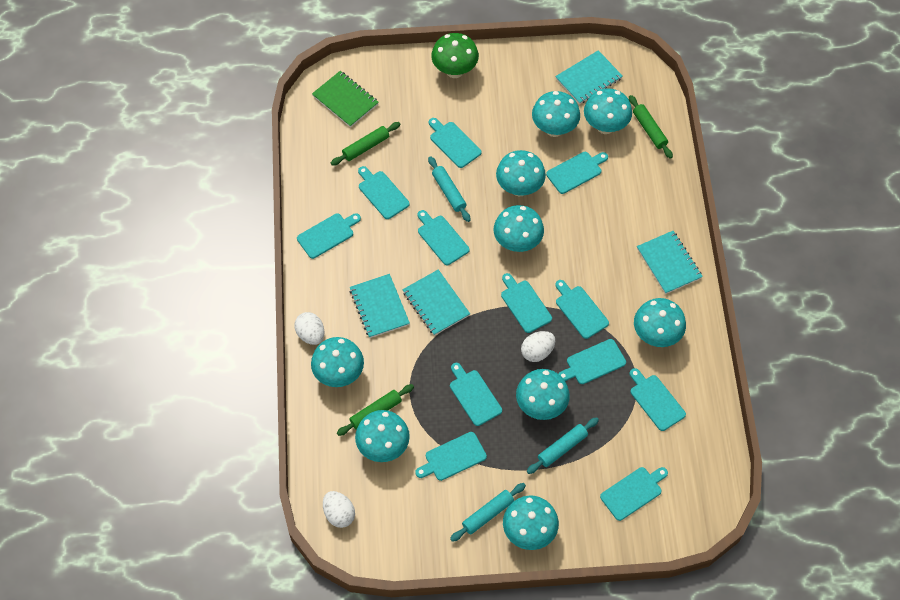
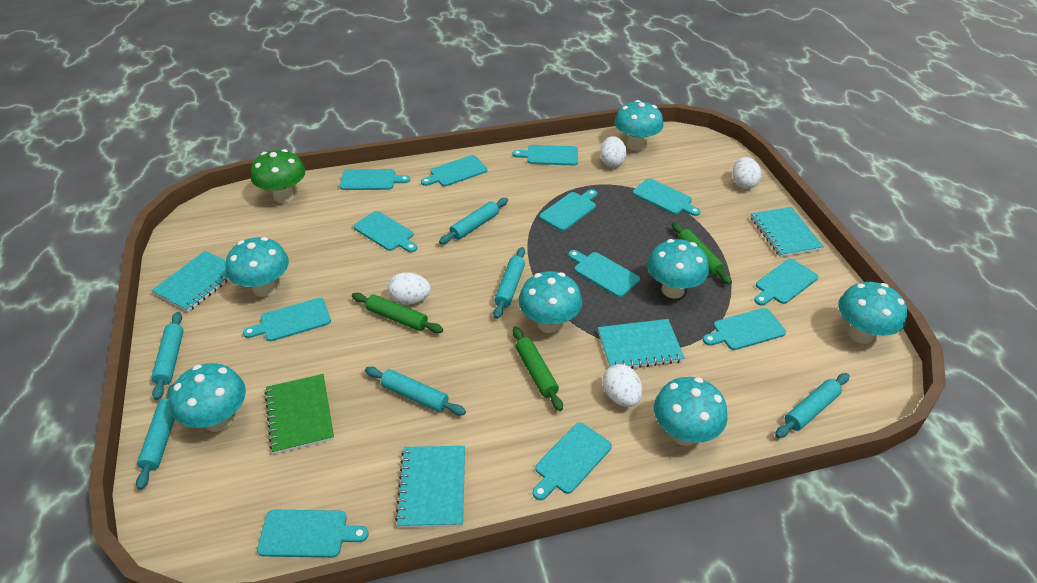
turquoise mushroom: [311,337,364,387] [355,410,410,462] [494,205,544,252] [496,150,546,196] [503,495,559,550] [516,369,570,420] [532,91,580,137] [584,88,632,134] [634,298,686,347] = 9 -> [170,363,246,432] [226,237,289,297] [518,271,582,333] [614,100,664,151] [647,239,709,299] [654,377,727,446] [838,282,907,344] = 7
turquoise rolling pin: [428,156,470,222] [450,483,526,542] [527,417,599,474] = 3 -> [136,384,175,490] [151,312,183,400] [365,366,466,416] [439,198,508,244] [494,247,525,319] [775,373,849,438] = 6
white egg: [294,312,324,345] [323,491,355,528] [521,331,555,362] = 3 -> [387,272,431,305] [600,136,627,167] [603,364,642,407] [733,157,761,189] = 4

